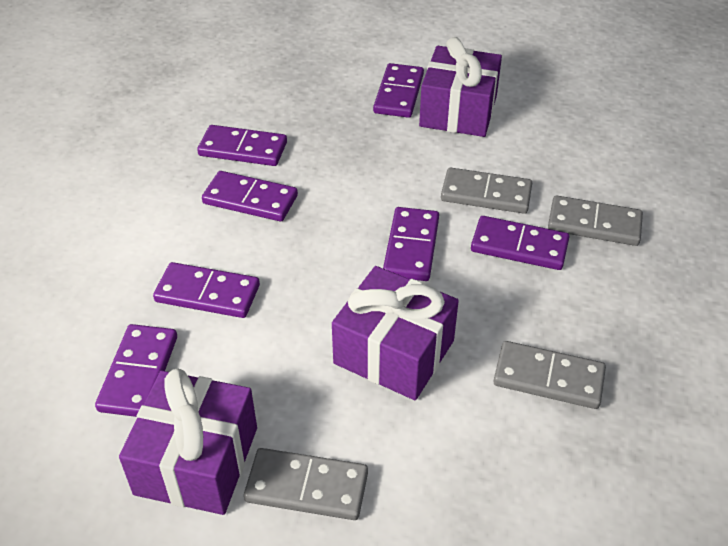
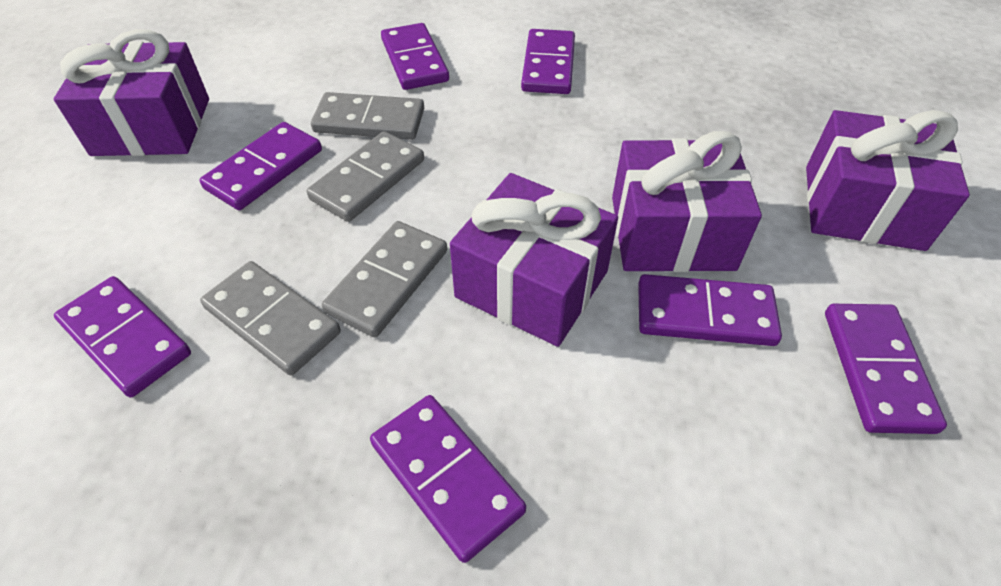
purple gift: [119,368,257,515] [332,266,459,400] [419,37,502,137] = 3 -> [54,29,209,156] [450,173,618,347] [612,131,762,272] [806,110,970,251] = 4

